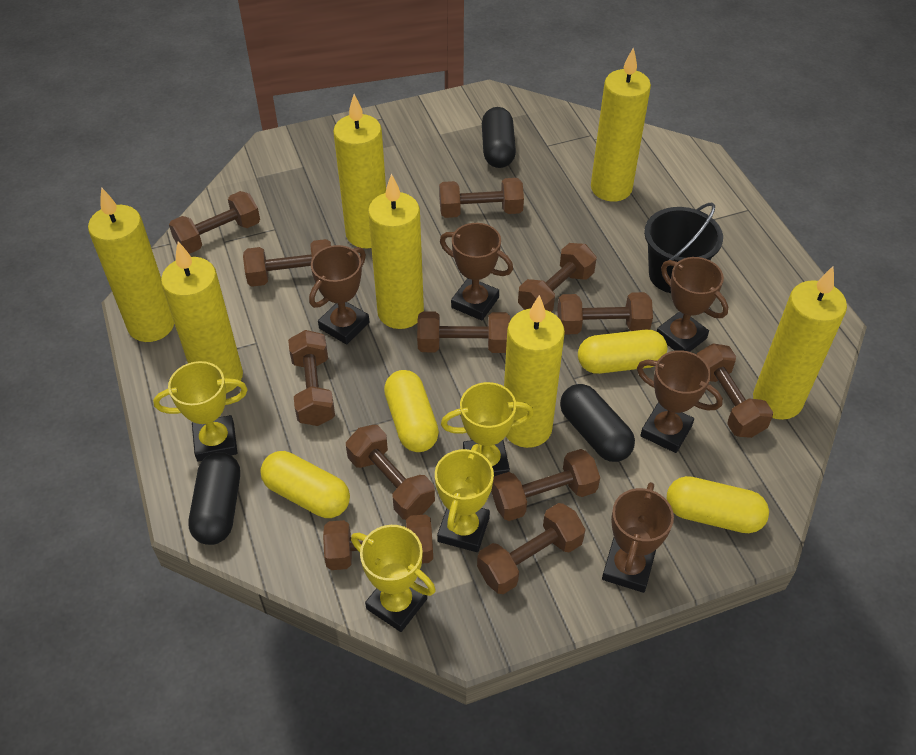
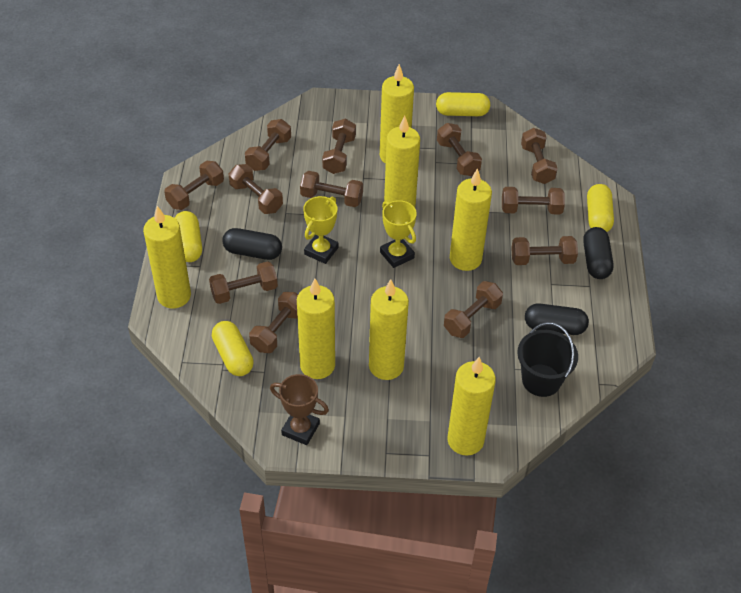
brown trophy: [309,245,369,345] [440,223,513,320] [602,482,674,593] [637,350,723,453] [657,257,728,352] = 5 -> [270,374,329,445] = 1
yellow trophy: [153,361,248,462] [351,525,436,632] [435,444,494,552] [441,382,534,477] = 4 -> [303,196,338,264] [380,200,417,268] = 2

